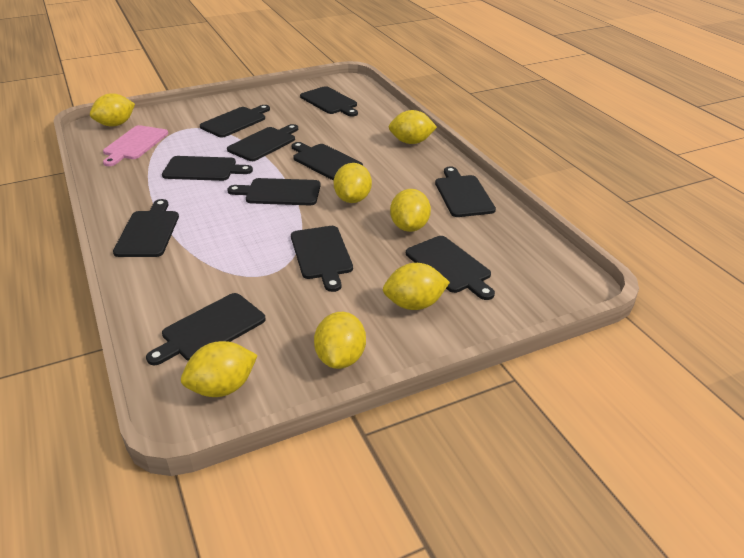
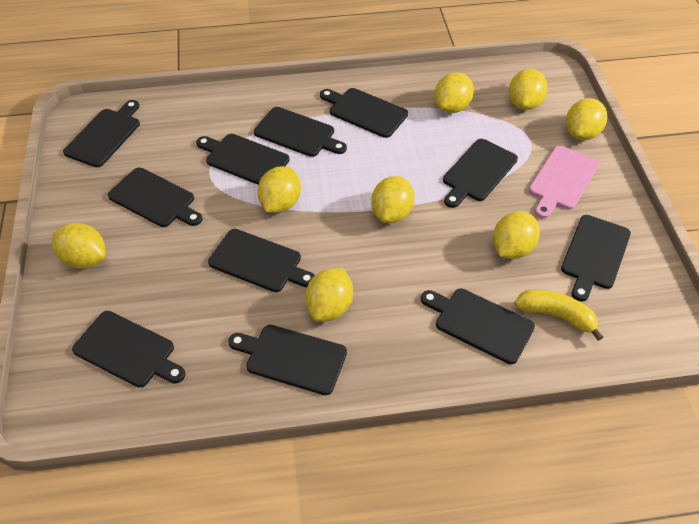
yellow banana: none = 0 -> [514,289,603,341] = 1
yellow lemon: [90,93,135,127] [181,341,258,397] [314,312,366,369] [334,163,372,203] [383,263,450,310] [389,110,437,144] [390,189,431,232] = 7 -> [52,223,106,269] [257,166,301,213] [305,268,353,322] [371,176,415,223] [434,72,474,113] [493,211,540,259] [509,69,548,110] [566,98,607,140] = 8

